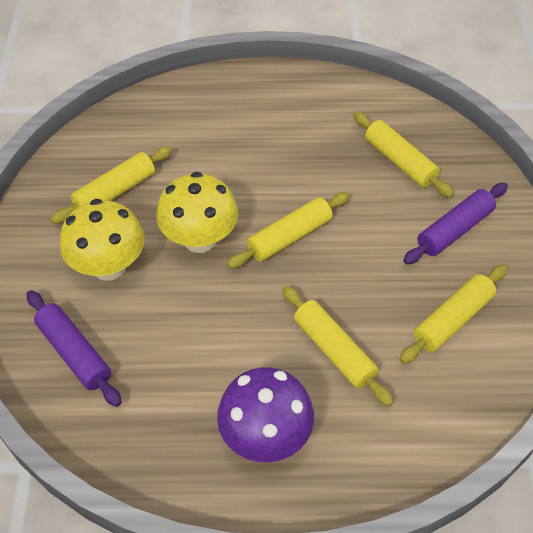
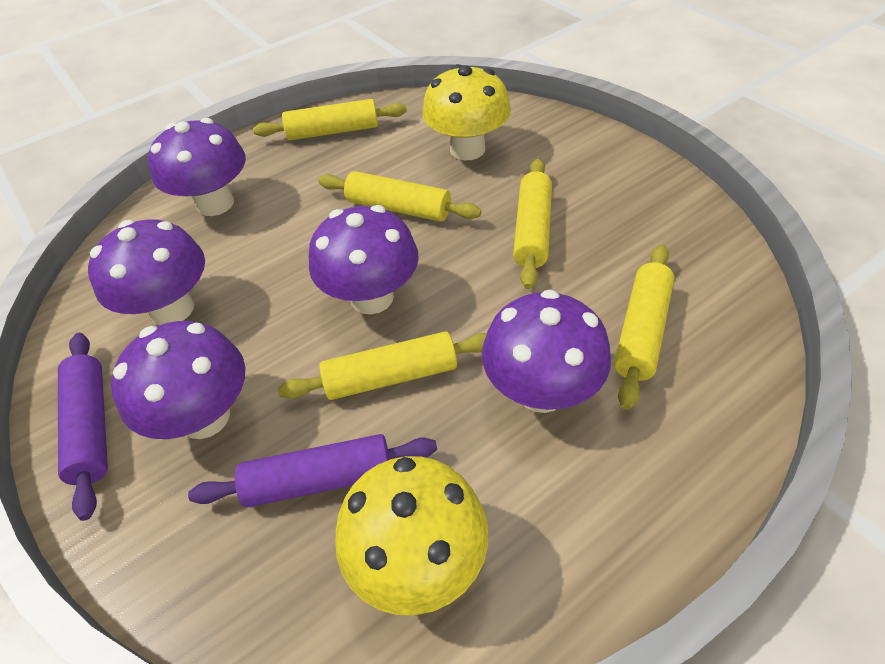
purple mushroom: [217,367,314,462] = 1 -> [88,219,205,325] [111,321,245,439] [148,118,246,216] [309,205,419,314] [482,290,611,413] = 5

